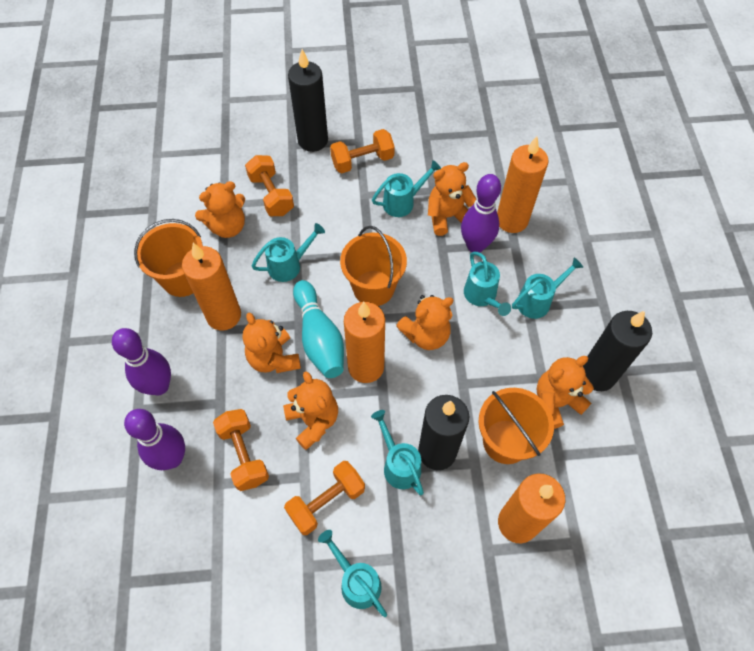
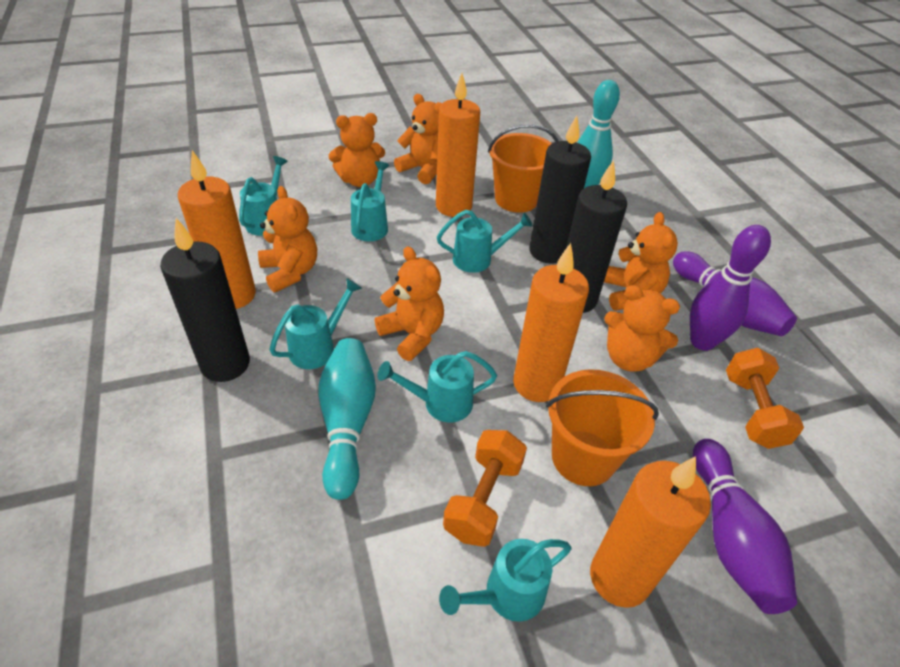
orange bucket: [134,219,203,297] [340,226,407,306] [479,388,554,464] = 3 -> [488,124,558,213] [546,369,659,486] = 2
orange dumbbell: [213,409,269,491] [245,155,294,216] [284,461,365,535] [330,129,395,174] = 4 -> [443,430,527,547] [726,348,804,449] = 2
turquoise bowling pin: [293,280,344,378] = 1 -> [318,338,376,500] [577,80,620,188] = 2

